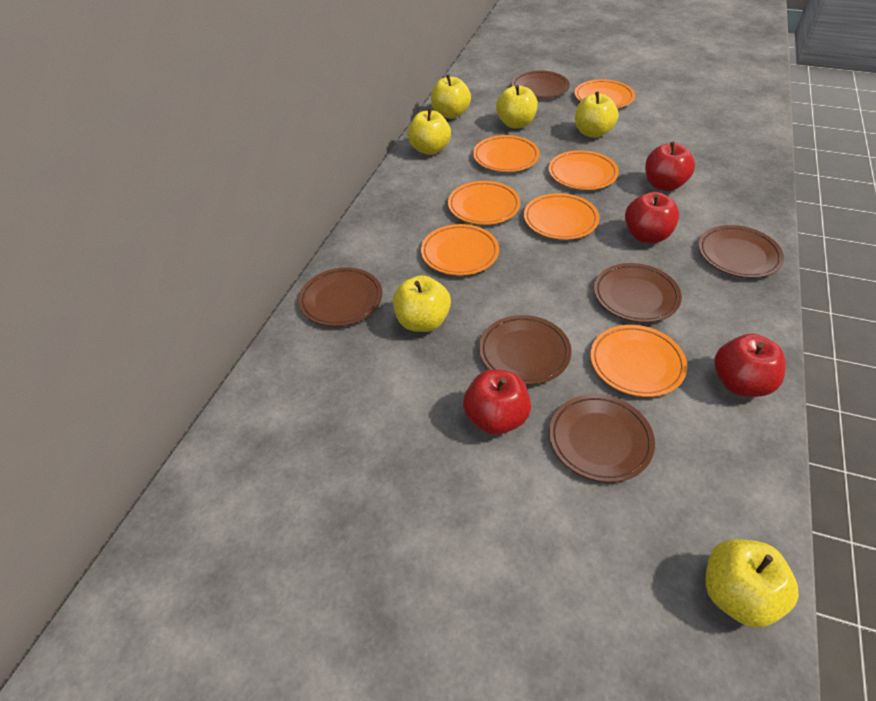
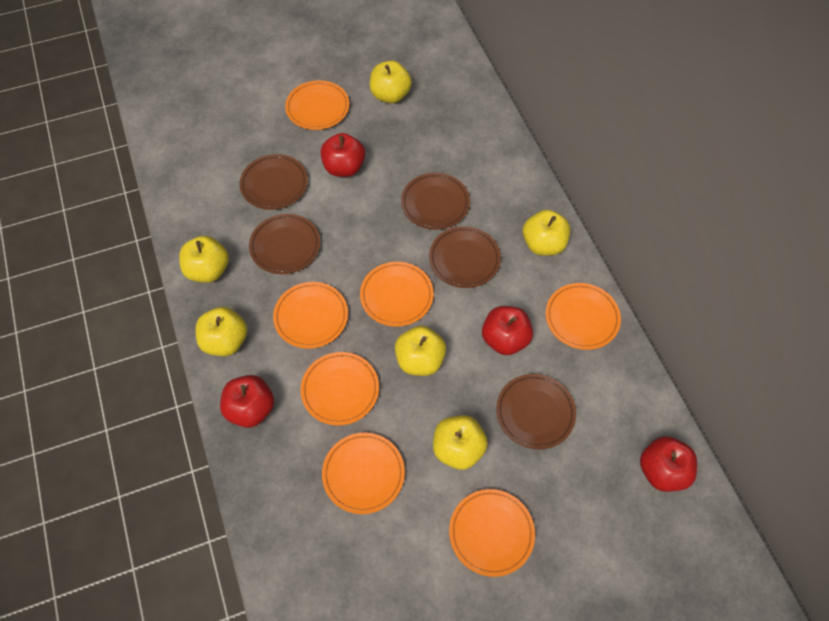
brown plate: [299,267,382,327] [479,315,572,385] [512,70,570,98] [549,394,655,482] [594,263,682,323] [698,225,784,278] = 6 -> [240,154,308,210] [249,214,320,274] [401,173,470,230] [429,226,501,288] [496,374,576,449] = 5

